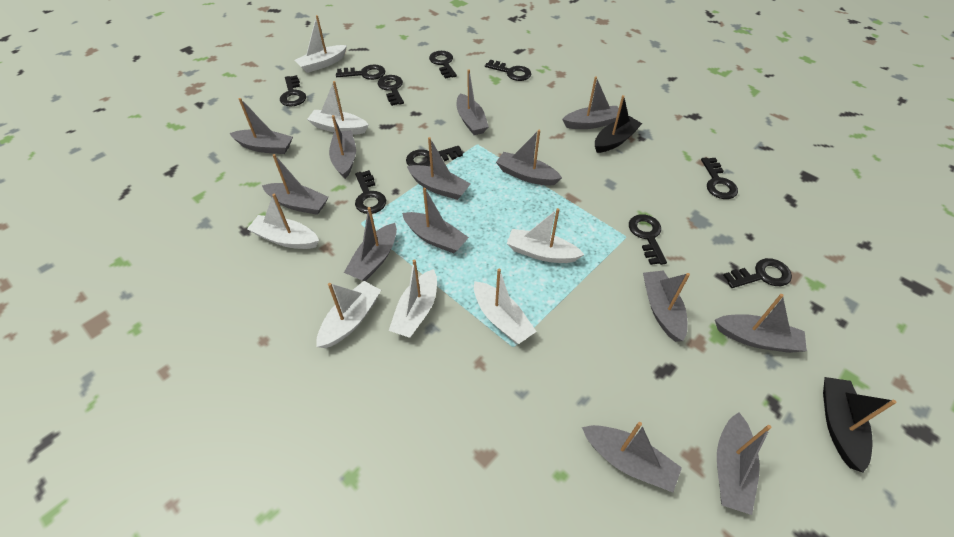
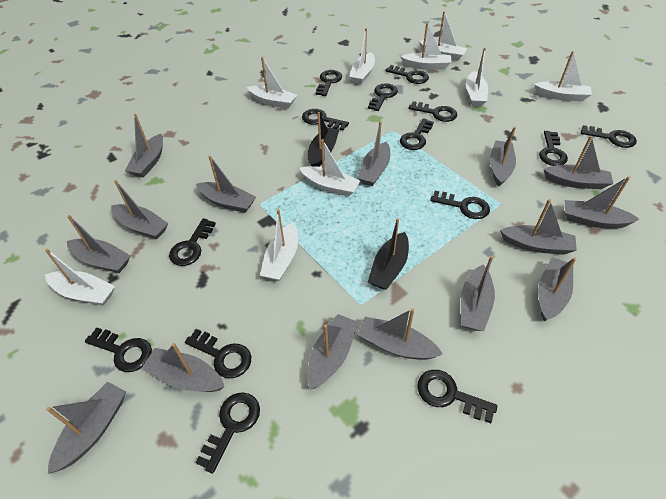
black key: [280,75,306,107] [336,64,385,80] [355,170,386,214] [378,75,404,106] [406,146,463,166] [429,51,457,79] [485,60,531,81] [629,214,667,265] [701,158,738,199] [723,258,792,288] = 10 -> [85,327,152,372] [169,218,216,266] [185,329,251,378] [195,392,260,474] [302,109,349,131] [315,70,342,96] [368,83,398,111] [385,65,429,84] [400,118,434,150] [409,101,457,122] [417,370,497,423] [430,191,490,219] [539,131,568,166] [581,125,637,148] = 14
grey boat: [229,98,293,154] [262,154,328,215] [329,115,356,179] [344,207,397,281] [402,188,469,254] [407,137,471,200] [457,69,489,135] [496,130,562,186] [562,77,619,129] [582,422,682,492] [643,270,690,342] [715,294,807,353] [717,412,771,515] = 13 -> [46,382,126,474] [67,215,131,273] [111,180,169,239] [125,113,163,177] [142,343,225,392] [196,156,256,213] [307,314,358,390] [357,308,443,360] [358,121,390,186] [461,256,495,331] [490,127,516,186] [500,199,577,255] [538,257,576,321] [543,136,613,189] [565,176,639,229] = 15
white boat: [247,194,319,249] [294,15,347,73] [307,81,369,134] [316,281,381,348] [389,259,437,338] [474,269,537,344] [507,208,585,263] = 7 -> [45,249,115,306] [247,57,297,109] [260,209,298,281] [299,139,360,197] [349,28,375,84] [401,23,451,70] [419,11,467,61] [466,48,488,107] [534,51,592,101] = 9

